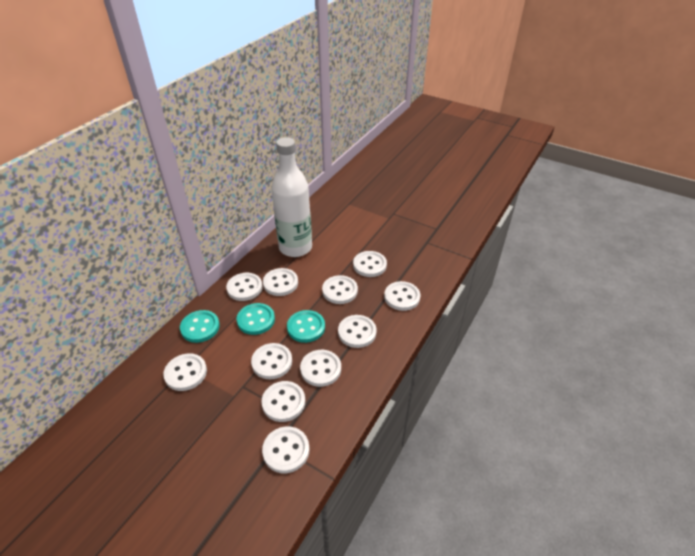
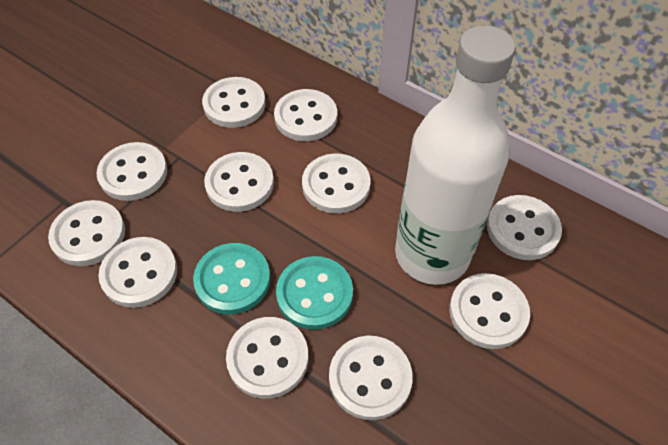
turquoise button: [180,310,220,343] [236,303,275,335] [287,310,325,343] = 3 -> [193,243,271,314] [276,256,353,330] = 2

